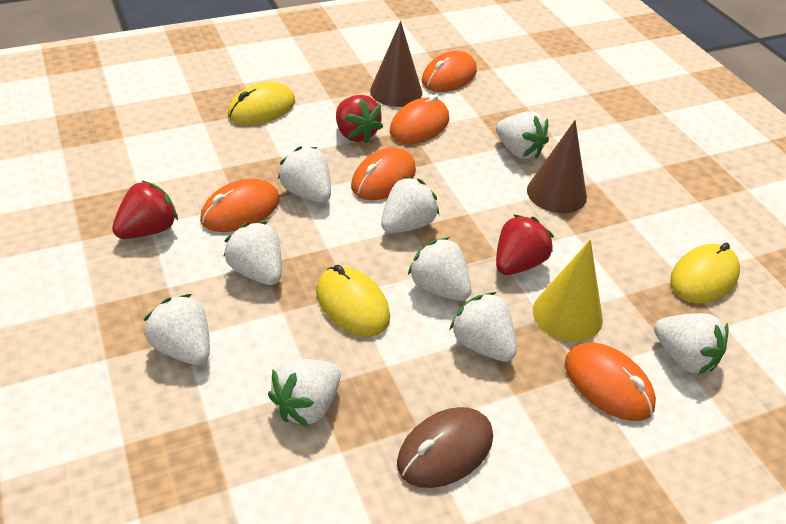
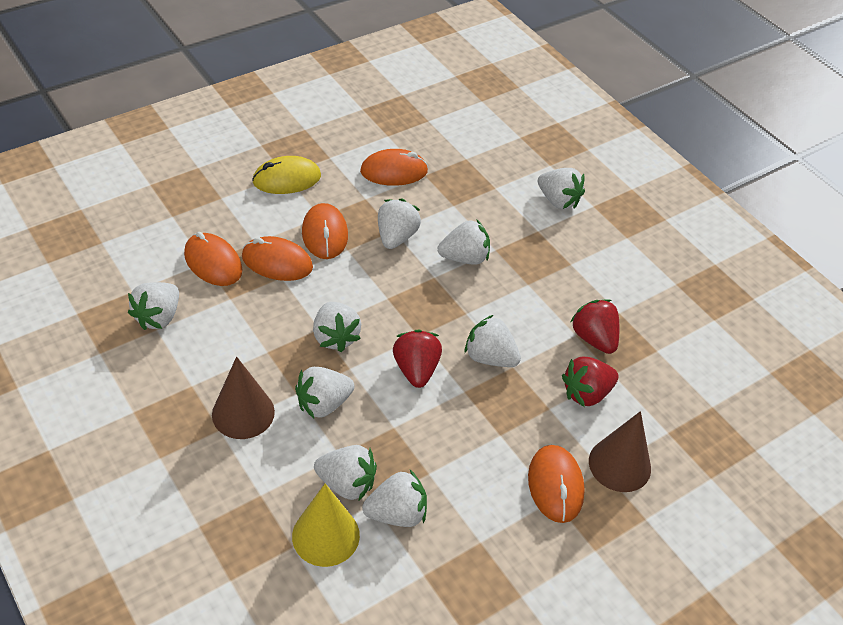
brown mouse: [397,407,493,488] = 1 -> none = 0
yellow mouse: [228,82,295,125] [316,265,390,337] [670,243,740,304] = 3 -> [252,156,321,194] = 1

